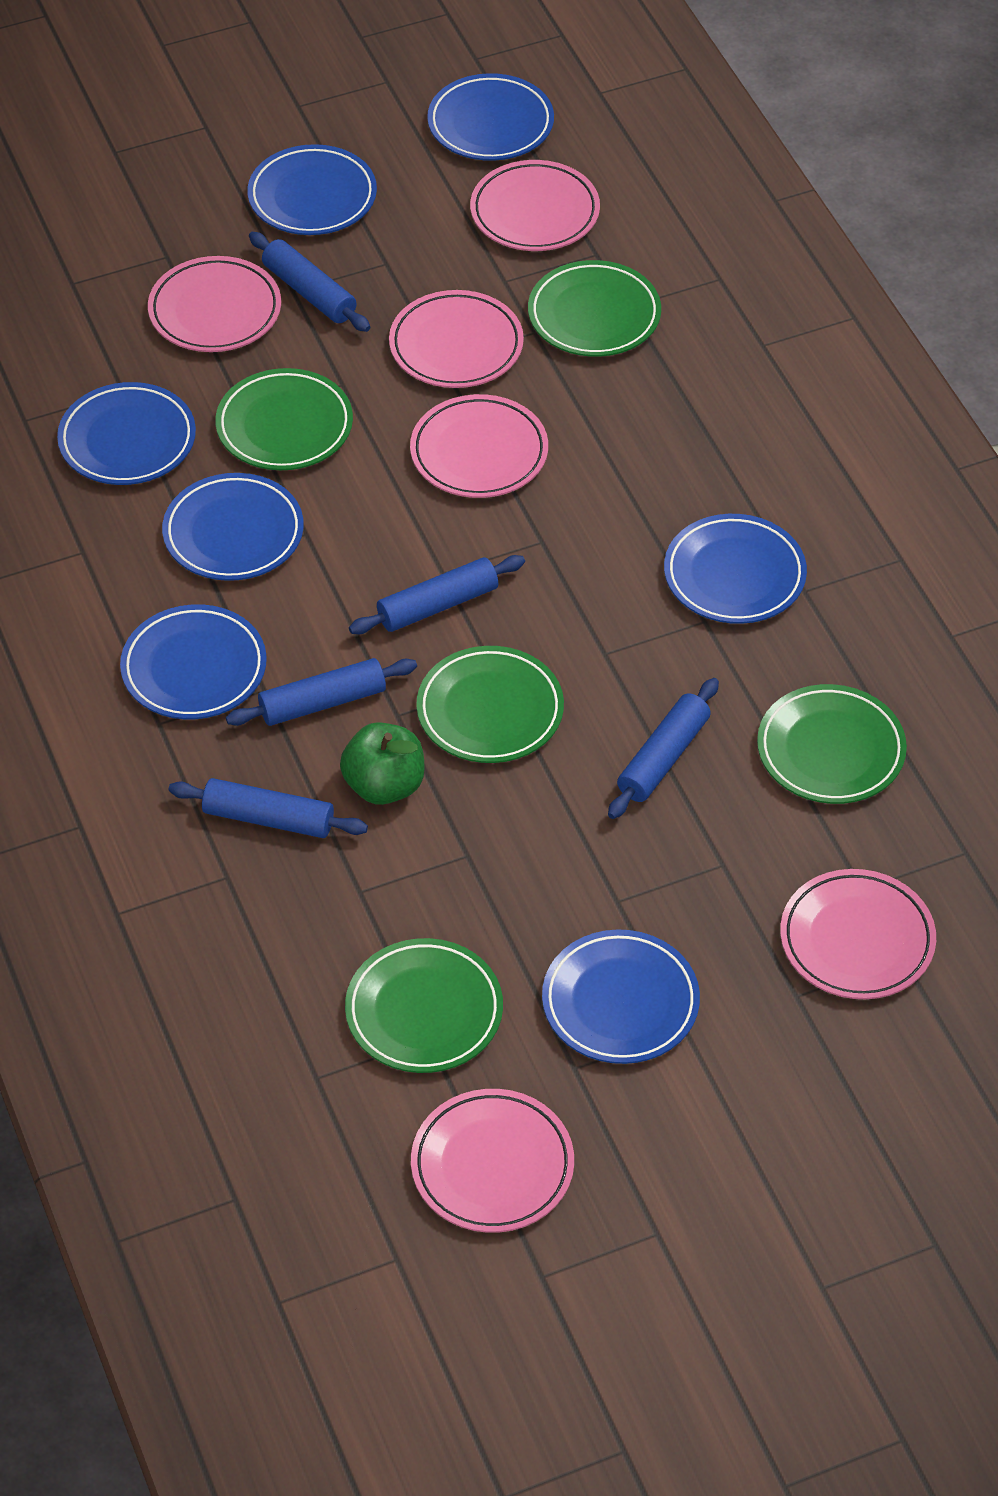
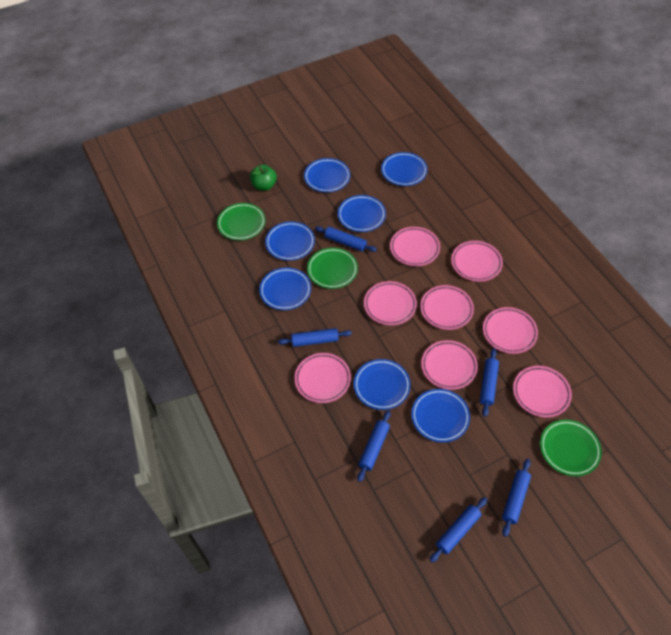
blue rolling pin: [169,778,368,838] [226,658,417,726] [249,232,370,332] [349,555,525,634] [608,678,719,819] = 5 -> [278,328,352,347] [315,226,377,252] [357,410,391,482] [430,497,487,562] [480,348,499,417] [502,459,531,537] = 6
green plate: [215,368,353,470] [345,938,503,1073] [416,646,564,763] [528,260,661,357] [757,684,907,804] = 5 -> [217,203,266,240] [307,248,358,289] [540,420,602,476] = 3
pink plate: [148,256,281,352] [389,290,524,388] [410,394,548,498] [411,1089,574,1233] [470,160,600,251] [780,869,936,999] = 6 -> [295,353,351,403] [364,281,417,325] [390,227,440,266] [420,285,474,330] [421,340,478,390] [451,241,503,282] [483,307,538,354] [513,366,572,417] = 8

